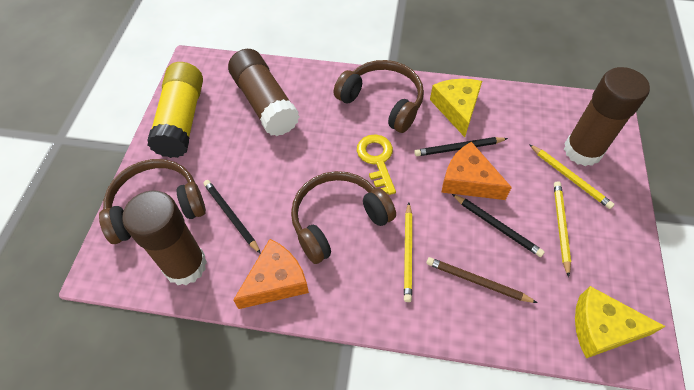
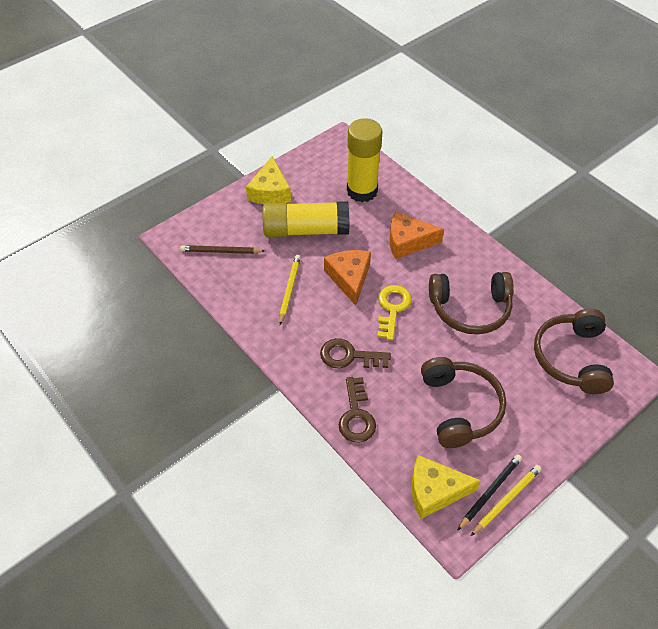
black pencil: [203,180,261,254] [414,137,508,156] [452,194,545,257] = 3 -> [457,454,522,531] = 1
brown glue stick: [122,190,207,285] [228,49,300,136] [564,67,650,166] = 3 -> none = 0
brown key: none = 0 -> [320,338,391,368] [338,377,376,443] = 2
yellow glue stick: [147,62,203,158] = 1 -> [262,201,349,237] [347,118,382,202] = 2
yellow pencil: [404,203,412,302] [529,144,615,209] [554,181,571,277] = 3 -> [279,255,301,325] [471,465,542,536] = 2

